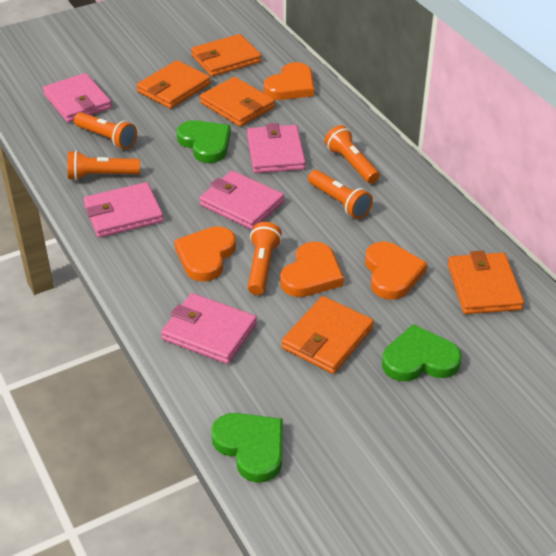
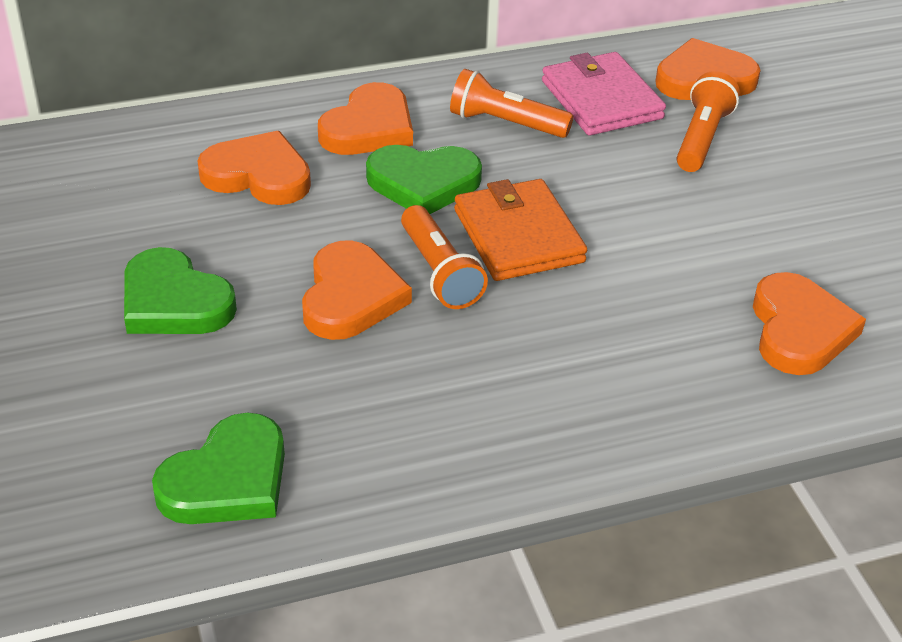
orange flashlight: [67,150,140,180] [74,112,137,149] [248,222,282,295] [308,170,373,219] [325,125,380,184] = 5 -> [401,205,488,309] [450,69,574,138] [677,71,740,172] = 3
orange heart: [174,226,236,282] [264,62,314,100] [280,242,344,297] [365,242,427,300] = 4 -> [197,131,311,205] [302,240,412,340] [318,82,413,155] [656,38,761,100] [753,272,866,375] = 5
orange wallet: [137,60,211,109] [191,34,261,77] [200,77,275,127] [281,296,374,374] [448,251,524,314] = 5 -> [454,179,587,281] = 1
pink wallet: [43,73,112,123] [83,182,164,238] [161,293,257,364] [199,171,284,230] [247,123,306,173] = 5 -> [542,52,666,136] = 1

